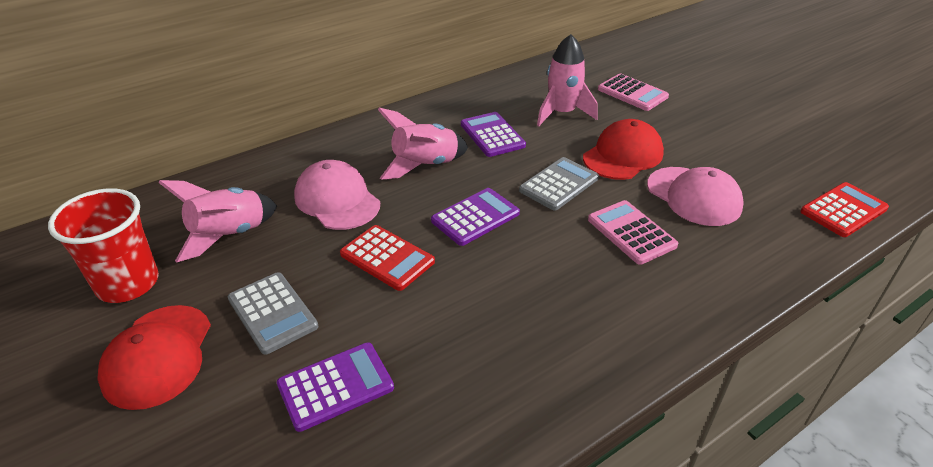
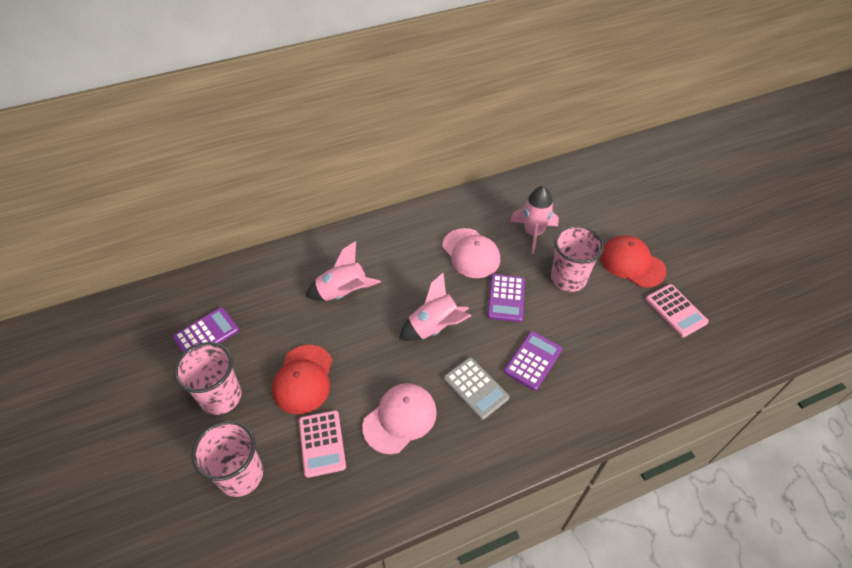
grey calculator: [228,272,318,355] [519,157,599,210] = 2 -> [444,357,510,420] = 1
pink cup: none = 0 -> [174,342,241,415] [192,420,263,497] [551,225,604,292] = 3
red calculator: [340,225,435,291] [800,182,889,237] = 2 -> none = 0
red cup: [48,188,159,303] = 1 -> none = 0

